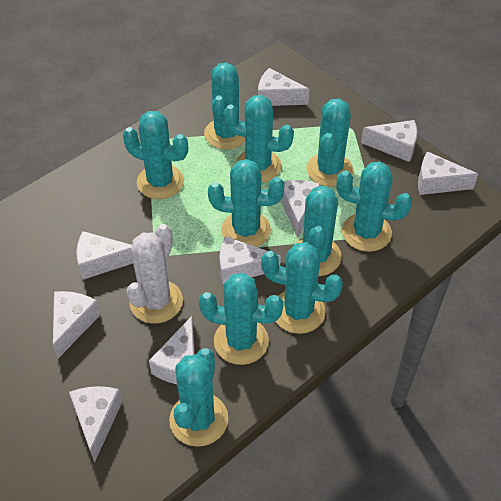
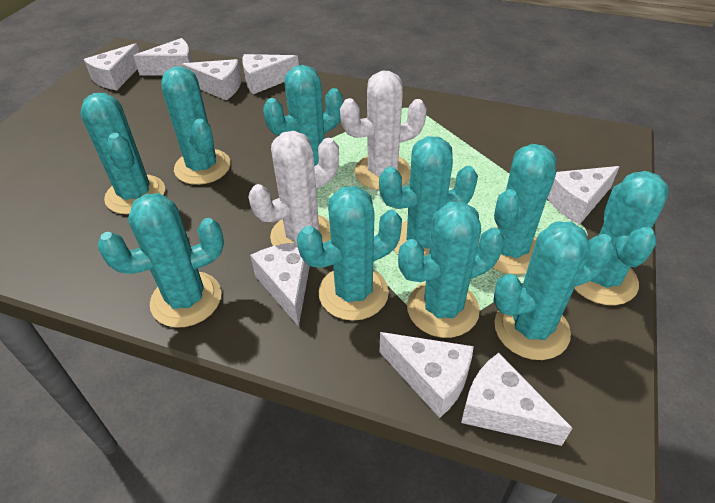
white cactus: [126,224,183,323] = 1 -> [248,131,339,246] [340,71,427,190] = 2
white cheese: [53,291,101,359] [69,386,122,463] [76,231,133,280] [149,316,195,384] [220,236,281,285] [258,68,310,106] [281,180,321,238] [361,120,417,162] [418,151,478,195] = 9 -> [84,43,140,90] [133,38,192,76] [182,59,242,101] [242,54,299,94] [250,242,310,327] [380,332,474,418] [461,353,572,446] [547,166,620,225] = 8

